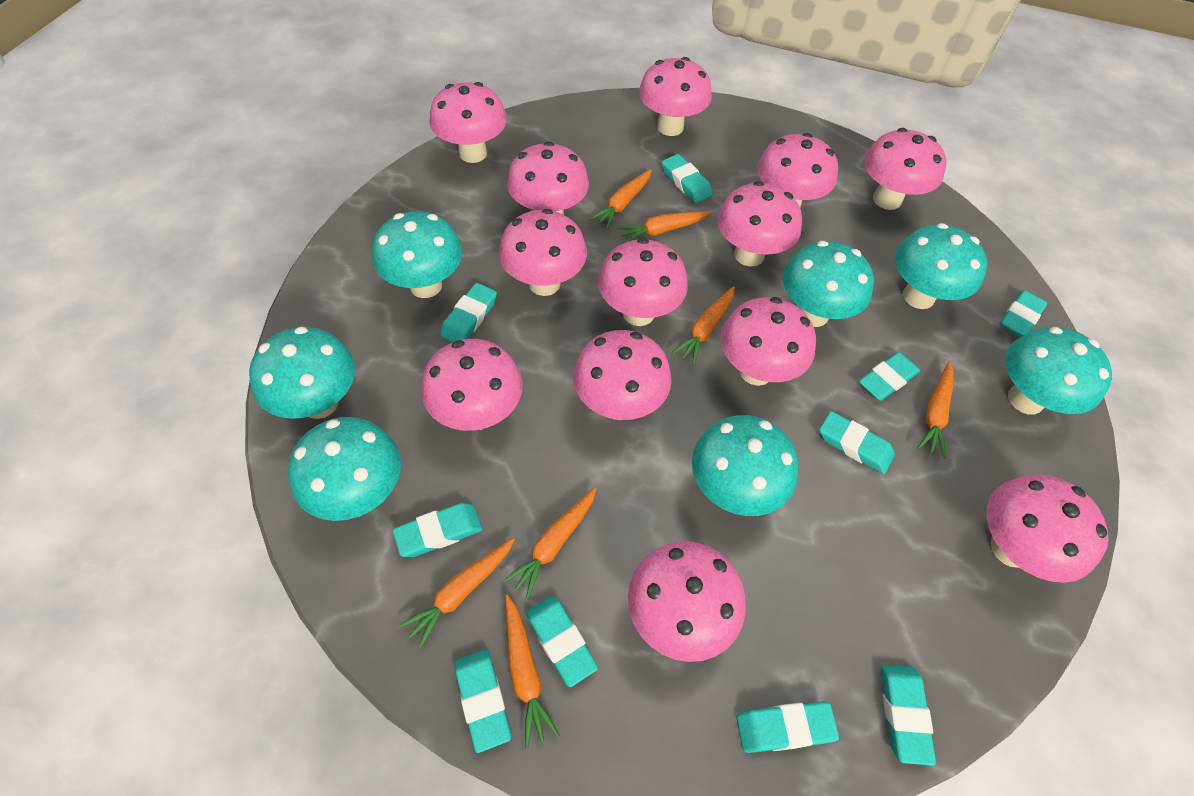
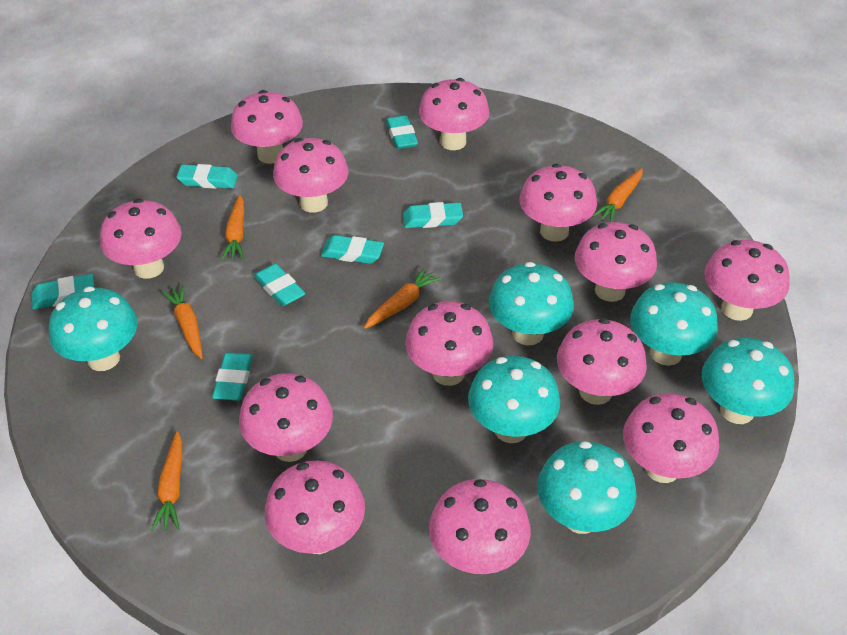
orange carrot: [399,538,515,649] [503,487,596,599] [505,595,560,747] [589,169,652,229] [617,211,712,243] [672,286,735,365] [917,362,954,458] = 7 -> [151,431,182,531] [161,285,203,359] [221,194,244,260] [364,268,441,329] [592,168,643,222] = 5
turquoise eraser: [393,503,483,557] [440,283,497,343] [455,649,511,753] [526,596,598,687] [662,154,713,203] [736,701,839,753] [819,411,895,474] [859,352,920,401] [881,665,936,766] [1000,290,1047,337] = 10 -> [31,274,95,309] [177,164,238,189] [212,352,253,401] [254,264,305,306] [321,235,384,264] [386,115,418,149] [403,202,463,228] = 7
turquoise mushroom: [249,327,355,419] [288,417,401,521] [372,211,463,298] [692,415,798,516] [782,241,874,327] [895,223,987,309] [1005,327,1112,415] = 7 -> [48,287,137,371] [468,356,560,443] [489,262,574,345] [537,441,637,534] [630,282,718,366] [702,338,794,424] = 6

